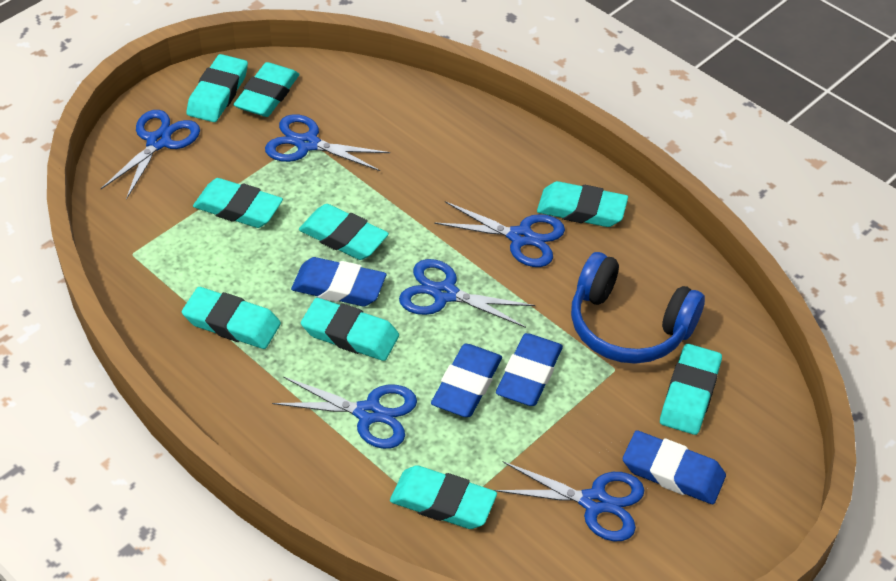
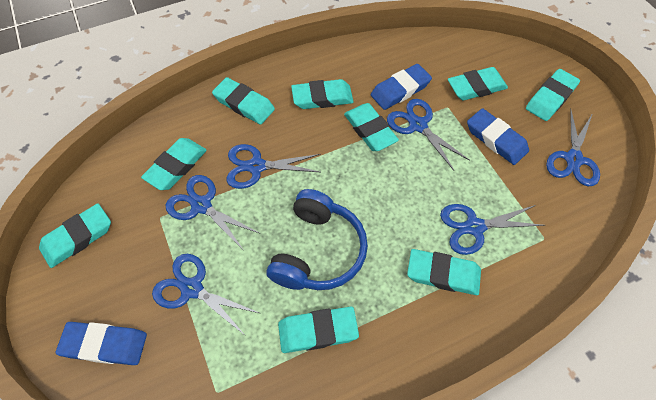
blue eraser: [291,257,386,306] [431,344,502,417] [496,333,563,406] [623,430,726,504] = 4 -> [56,322,147,365] [371,64,432,110] [467,108,529,165] = 3

